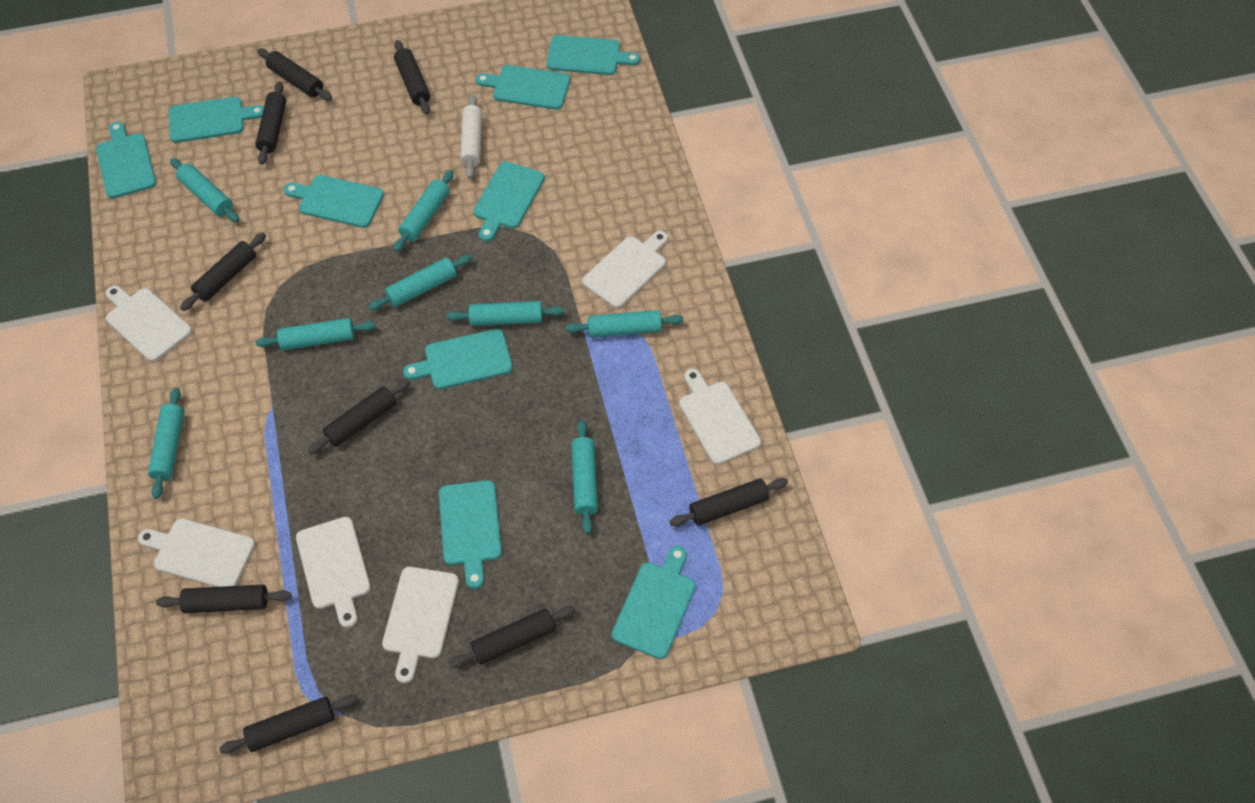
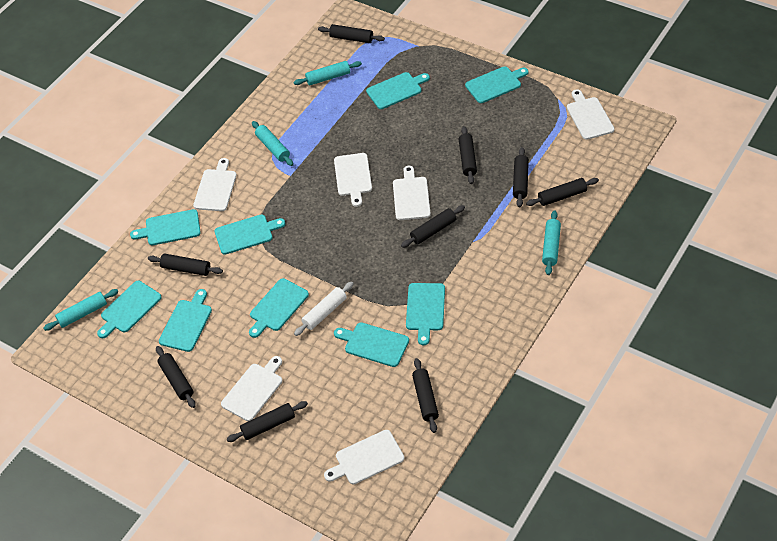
turquoise rolling pin: [148,388,184,499] [170,158,239,222] [256,318,376,350] [368,255,472,310] [394,170,454,252] [447,301,564,326] [566,310,683,338] [571,420,598,534] = 8 -> [44,289,119,331] [252,121,293,166] [294,61,362,85] [542,210,561,275] = 4

